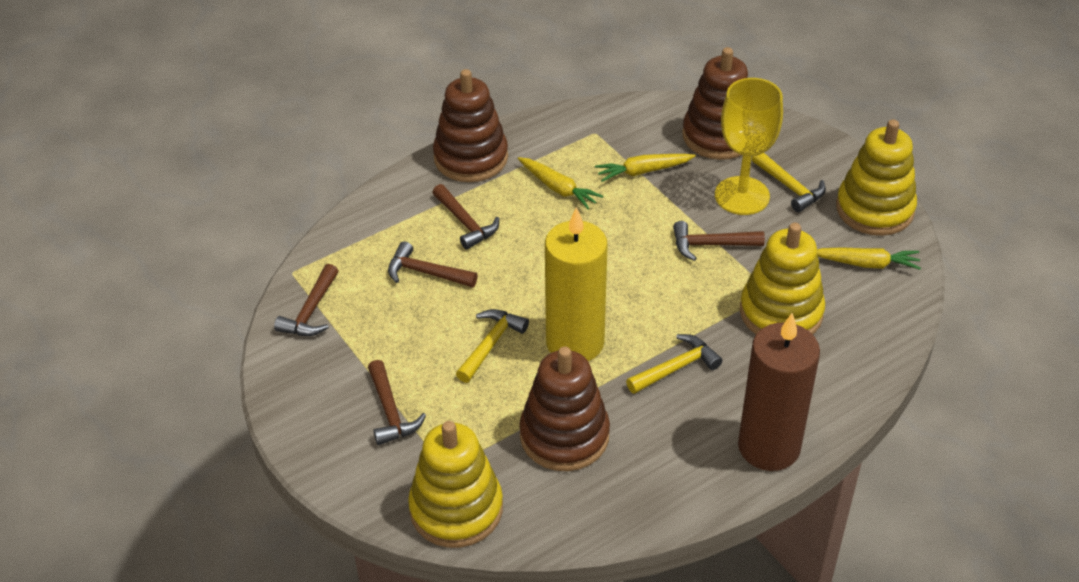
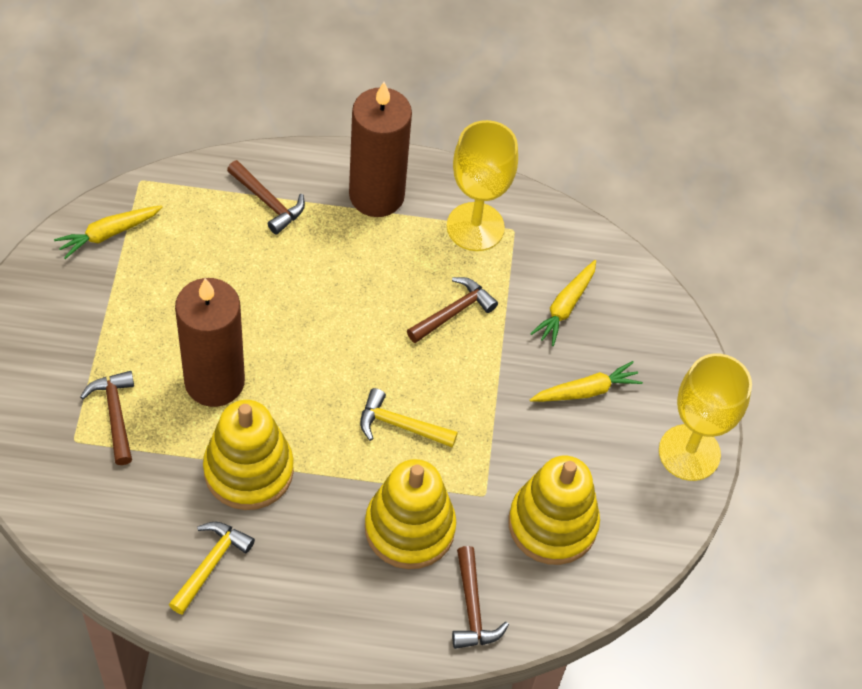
brown candle: [738,313,820,471] = 1 -> [175,278,245,407] [349,82,412,217] = 2
brown hammer: [274,264,338,336] [368,360,426,445] [388,241,478,288] [432,184,499,250] [673,221,765,261] = 5 -> [80,371,134,465] [227,160,305,234] [407,277,498,343] [452,546,509,649] = 4
brown stacking toy: [433,69,508,182] [519,346,610,471] [682,47,748,160] = 3 -> none = 0
yellow candle: [545,207,608,361] = 1 -> none = 0
yellow goblet: [715,78,783,215] = 1 -> [447,120,518,251] [659,353,752,481] = 2
yellow hammer: [456,309,529,383] [626,334,723,394] [752,153,826,212] = 3 -> [168,522,255,614] [360,388,458,448] = 2

